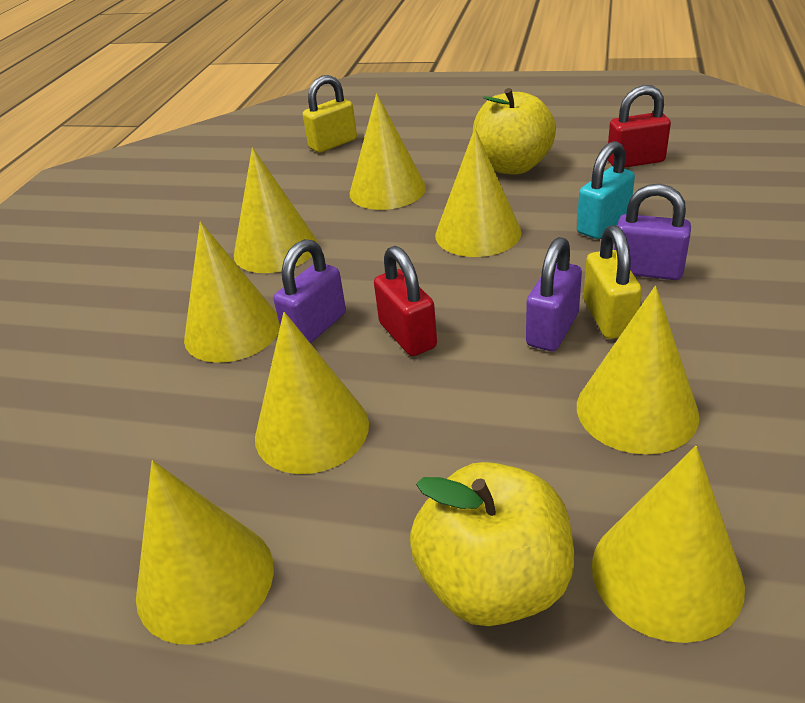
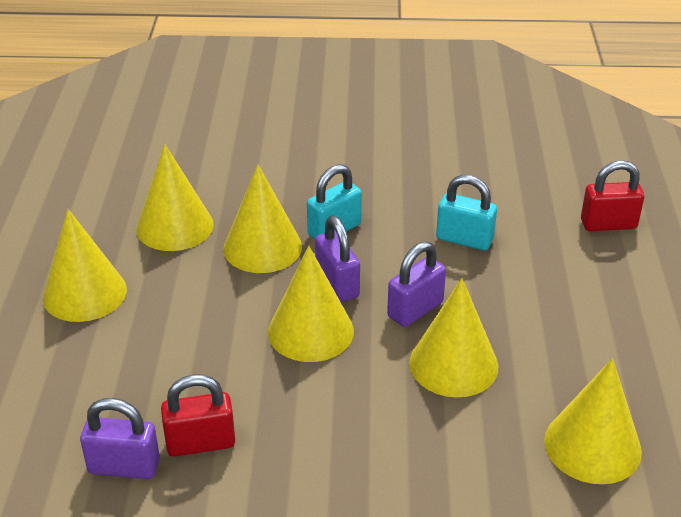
turquoise padlock: [577,141,635,239] = 1 -> [307,164,362,239] [436,175,497,250] = 2
yellow apple: [410,462,574,626] [473,88,556,175] = 2 -> none = 0
yellow cone: [136,461,274,644] [184,221,280,363] [234,147,318,273] [255,312,369,474] [350,93,426,210] [435,128,521,257] [577,286,699,455] [592,446,745,643] = 8 -> [43,209,127,322] [136,144,214,251] [223,164,302,273] [268,246,354,362] [409,278,498,398] [544,358,642,484] = 6
yellow padlock: [303,75,357,153] [584,225,642,339] = 2 -> none = 0

